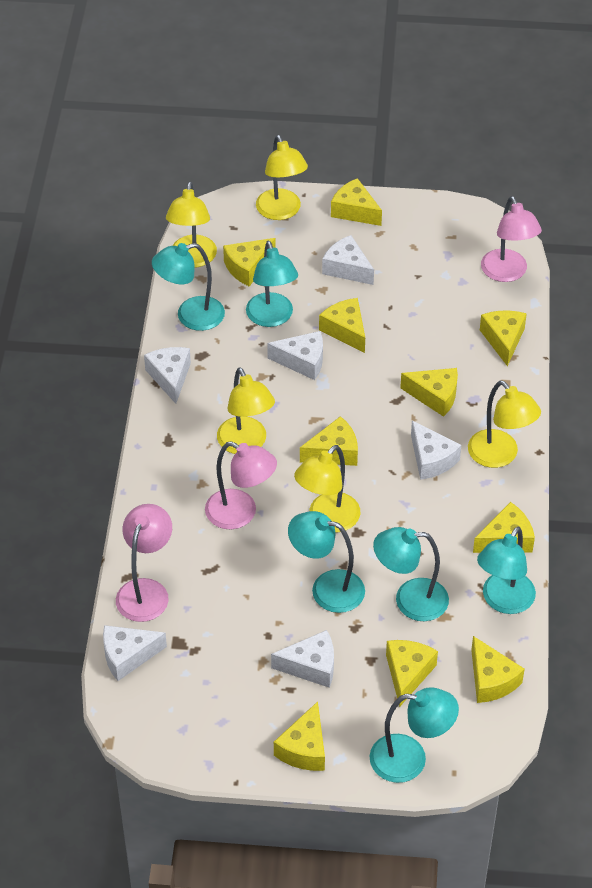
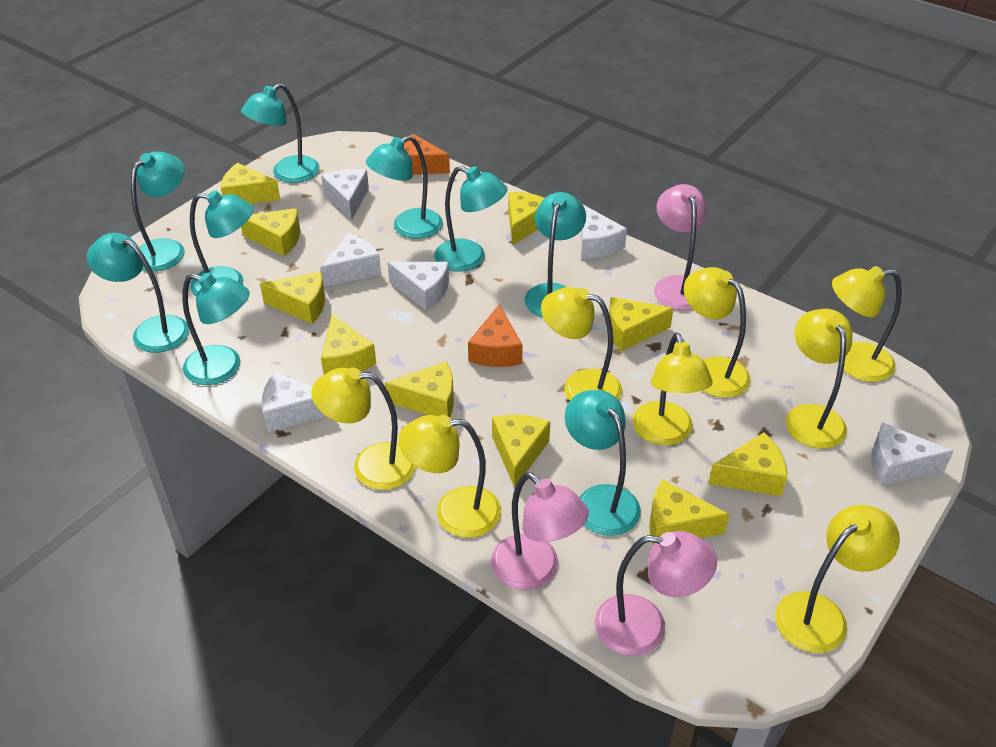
orange cheese: none = 0 -> [404,134,450,175] [468,304,523,367] = 2
turquoise lamp: [152,243,225,331] [246,241,298,327] [288,511,365,613] [370,688,459,783] [373,527,449,621] [477,526,536,614] = 6 -> [87,233,189,353] [131,151,185,271] [183,273,250,385] [190,191,253,297] [241,83,320,183] [366,135,443,239] [434,166,508,272] [524,192,586,317] [565,390,641,536] = 9
yellow lamp: [166,182,217,267] [217,367,275,454] [256,135,308,220] [294,445,360,532] [468,380,541,468] = 5 -> [311,367,416,490] [398,415,501,538] [541,287,622,400] [632,333,713,445] [684,267,750,398] [775,505,900,653] [786,309,852,449] [832,266,902,382] = 8

